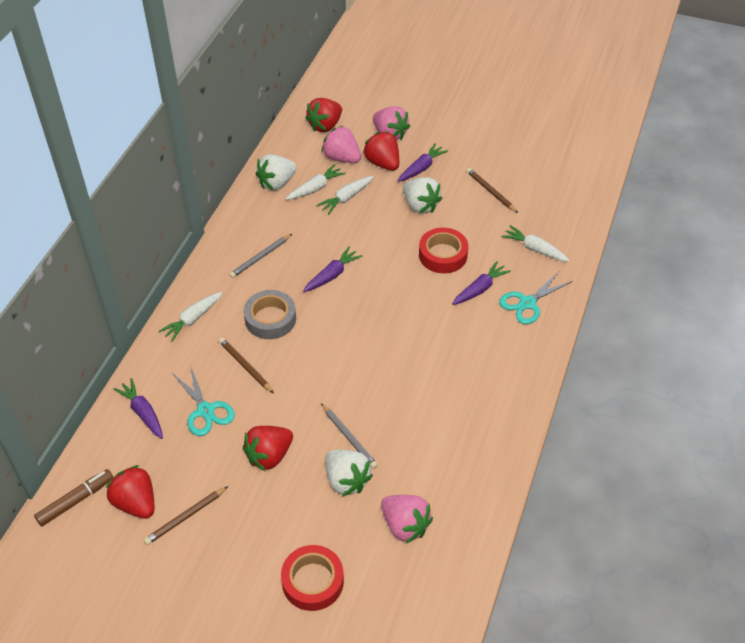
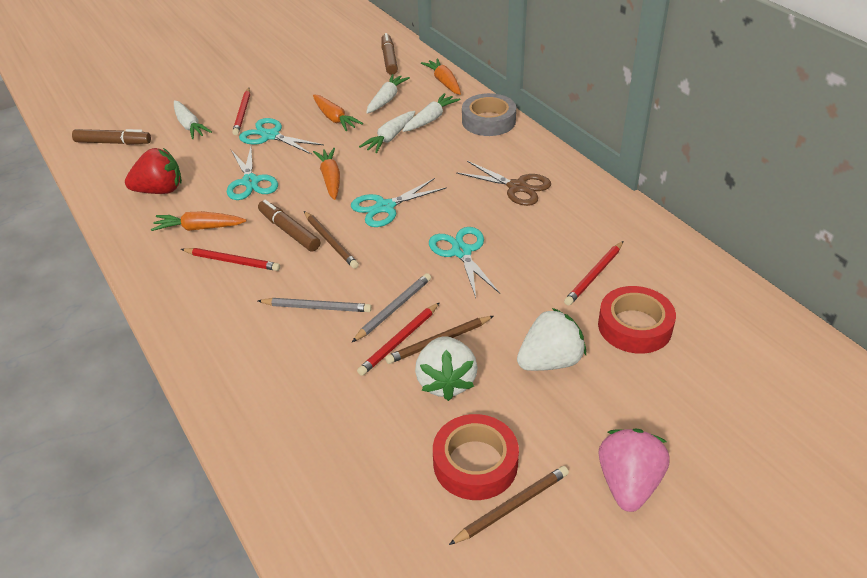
brown marker: [34,469,114,526] = 1 -> [72,129,151,145] [258,200,320,251] [381,33,398,75] = 3
brown scissors: none = 0 -> [456,161,551,206] = 1
orange carrot: none = 0 -> [151,211,247,231] [313,95,363,131] [313,148,340,200] [421,58,461,95] = 4
pink strawberry: [321,126,361,163] [373,106,410,140] [381,495,433,543] = 3 -> [598,429,670,512] = 1
purple carrot: [113,378,163,439] [303,247,362,292] [398,143,448,182] [452,261,511,305] = 4 -> none = 0
red pencil: none = 0 -> [181,248,280,271] [232,88,250,135] [357,302,440,376] [564,241,623,306] = 4
red strawberry: [106,465,154,519] [243,426,293,471] [305,98,342,132] [363,131,399,171] = 4 -> [125,148,182,194] = 1
turquoise scissors: [172,365,235,436] [499,272,573,324] = 2 -> [227,147,278,200] [239,118,324,155] [351,178,447,227] [429,227,500,298] = 4
white strawberry: [256,154,297,191] [325,450,373,496] [403,177,442,214] = 3 -> [415,336,478,401] [517,308,586,371] = 2

